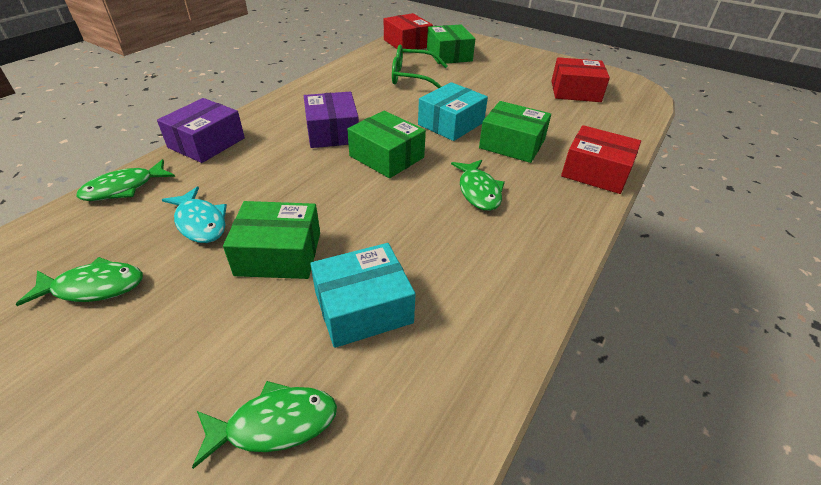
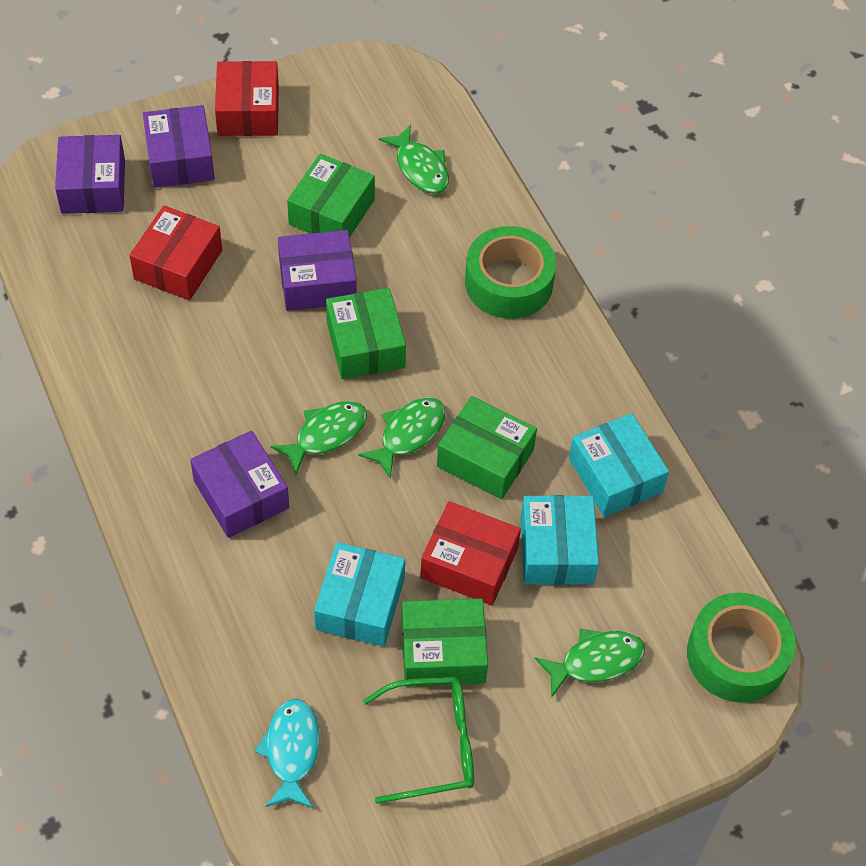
green tape: none = 0 -> [465,226,556,319] [687,593,796,703] = 2
purple box: [157,98,245,163] [304,92,359,148] = 2 -> [55,135,125,214] [143,105,215,188] [190,430,289,538] [278,230,357,311] = 4
turquoise box: [310,243,415,348] [418,82,488,141] = 2 -> [314,542,405,647] [521,495,599,585] [569,413,669,517] = 3

